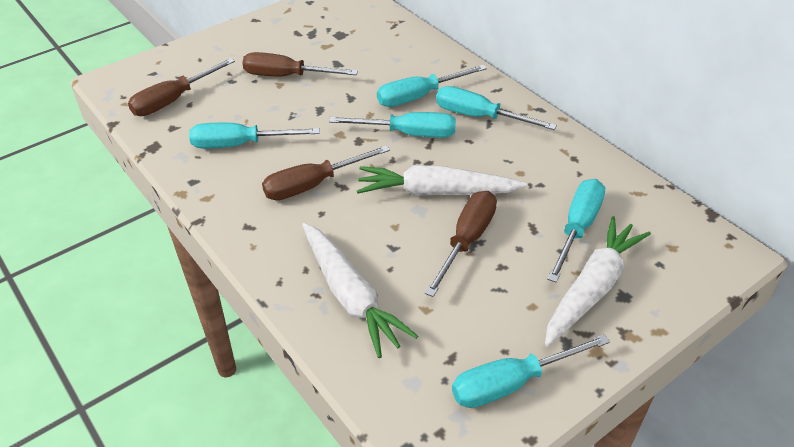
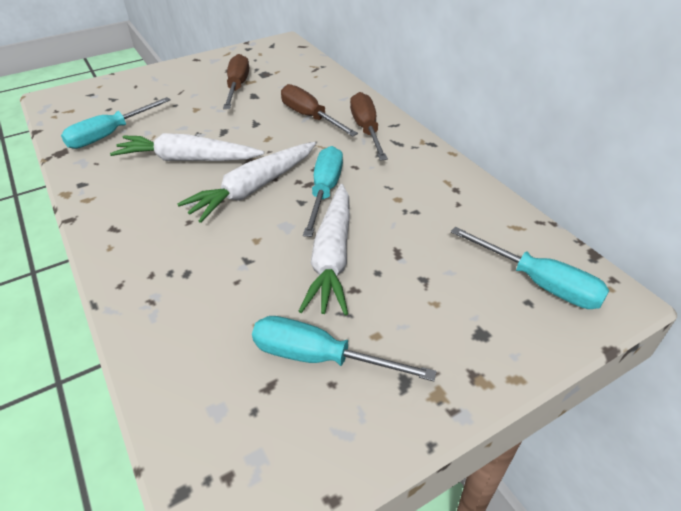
brown screwdriver: [128,58,235,116] [242,52,358,76] [262,146,390,200] [425,191,497,297] = 4 -> [223,54,249,109] [281,84,358,137] [350,92,388,161] = 3
turquoise screwdriver: [189,123,320,149] [329,112,456,138] [377,65,487,107] [436,86,557,130] [452,334,610,408] [547,179,605,283] = 6 -> [61,97,171,149] [252,316,437,382] [303,146,343,237] [451,227,609,309] = 4

